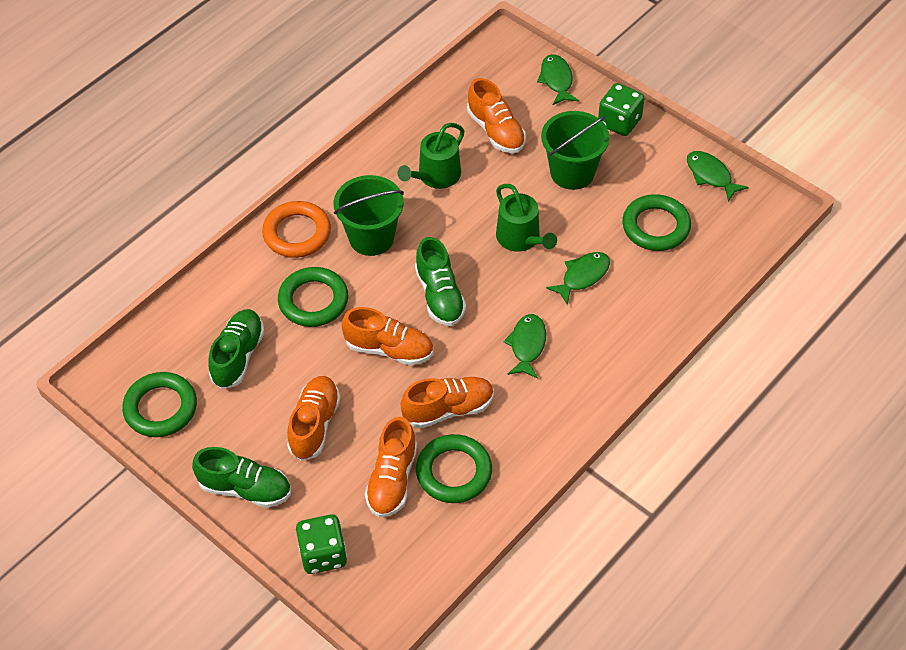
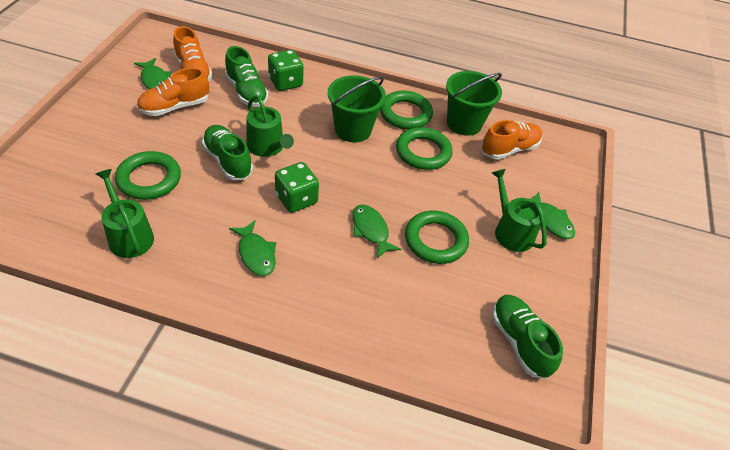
green watering can: [398,123,464,189] [496,184,557,252] = 2 -> [96,169,154,258] [246,95,294,157] [492,169,547,252] = 3
orange ring: [262,201,331,258] = 1 -> none = 0
orange shoe: [287,376,341,461] [342,307,433,365] [365,417,417,517] [401,377,494,428] [467,78,526,153] = 5 -> [137,68,209,116] [173,26,212,81] [481,120,542,160] = 3

